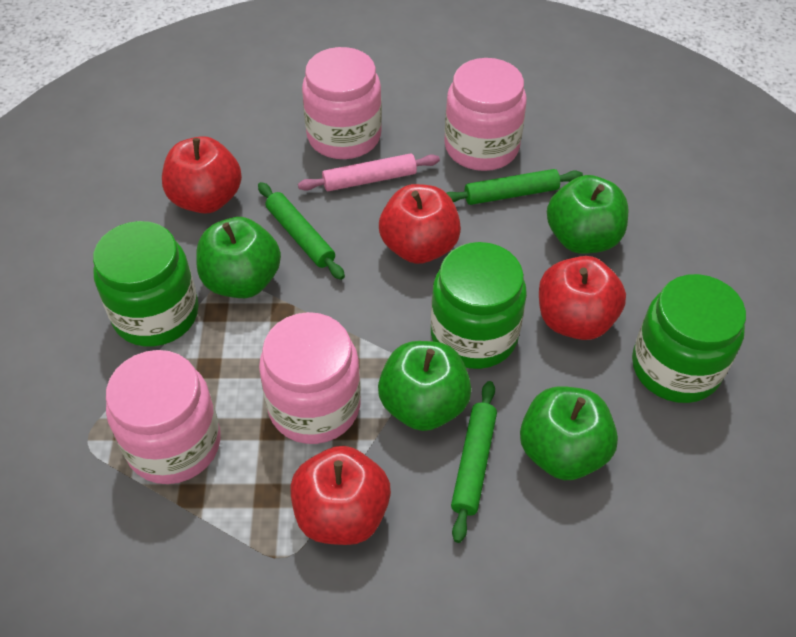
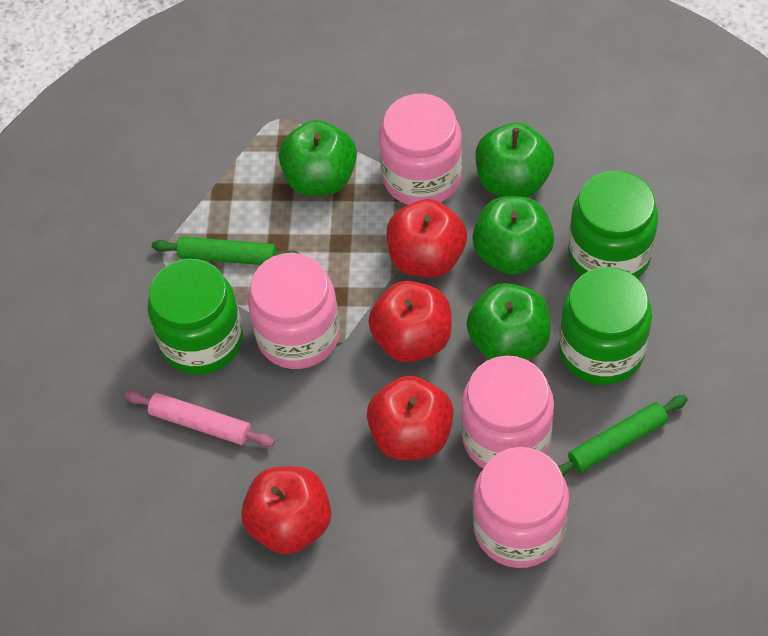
green rolling pin: [258,182,345,280] [447,169,583,205] [451,381,497,543] = 3 -> [152,237,300,265] [558,395,688,476] = 2

